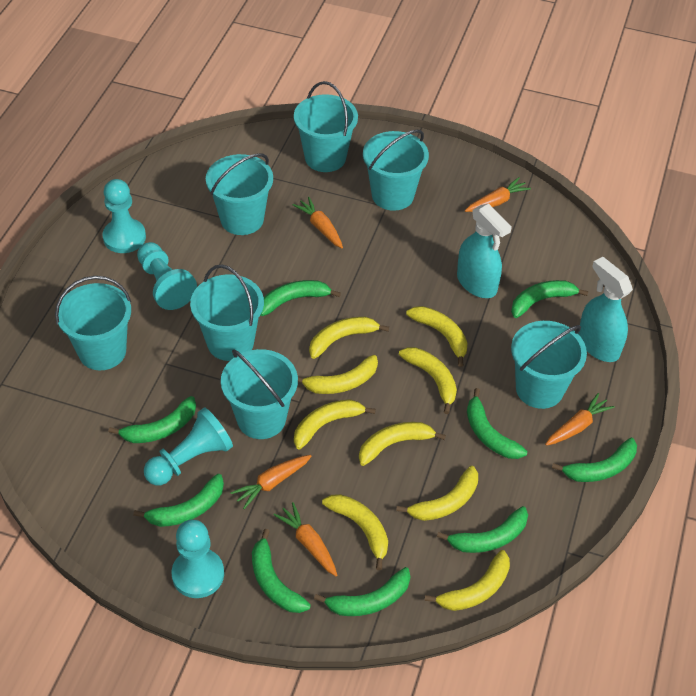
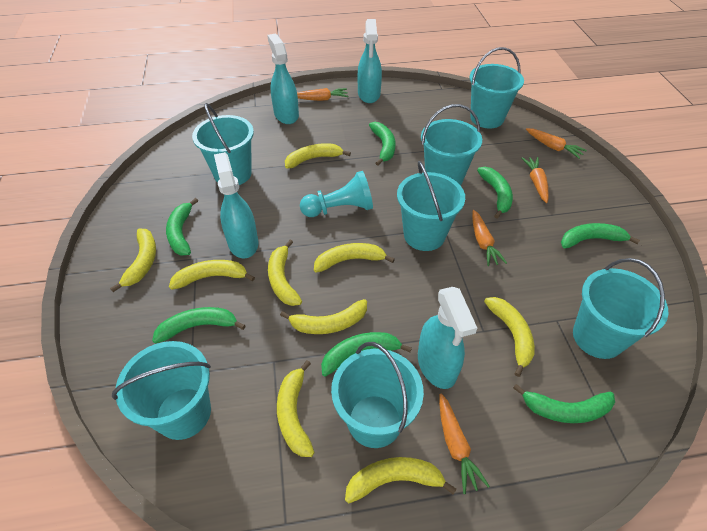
green banana: [108,396,196,443] [133,474,224,527] [252,529,311,613] [260,280,341,316] [314,567,410,616] [437,506,528,553] [467,388,527,459] [511,280,589,318] [552,438,637,482] = 9 -> [152,307,246,344] [166,198,198,255] [321,332,412,377] [369,122,395,166] [477,167,513,219] [513,384,615,423] [561,223,640,249] = 7
turquoise pawn: [102,179,146,253] [137,242,197,310] [144,408,233,485] [172,519,224,598] = 4 -> [300,171,373,217] = 1
turquoise spray bottle: [457,204,512,298] [578,257,633,362] = 2 -> [214,152,258,258] [267,33,299,124] [358,19,382,103] [418,287,477,389] = 4

